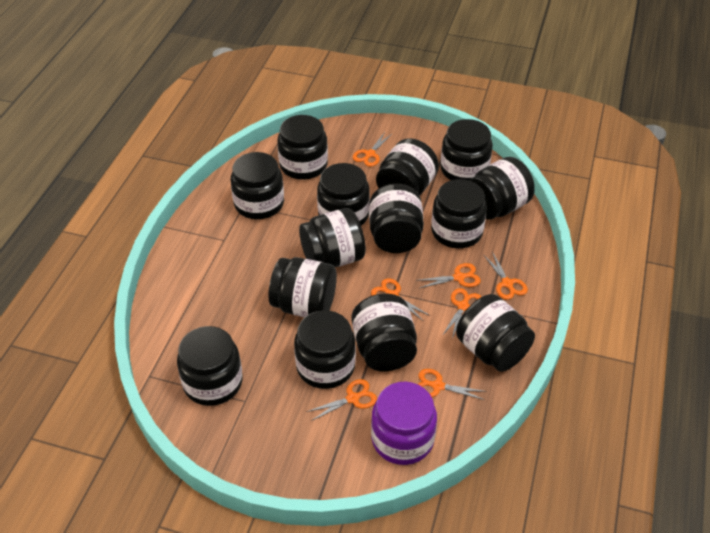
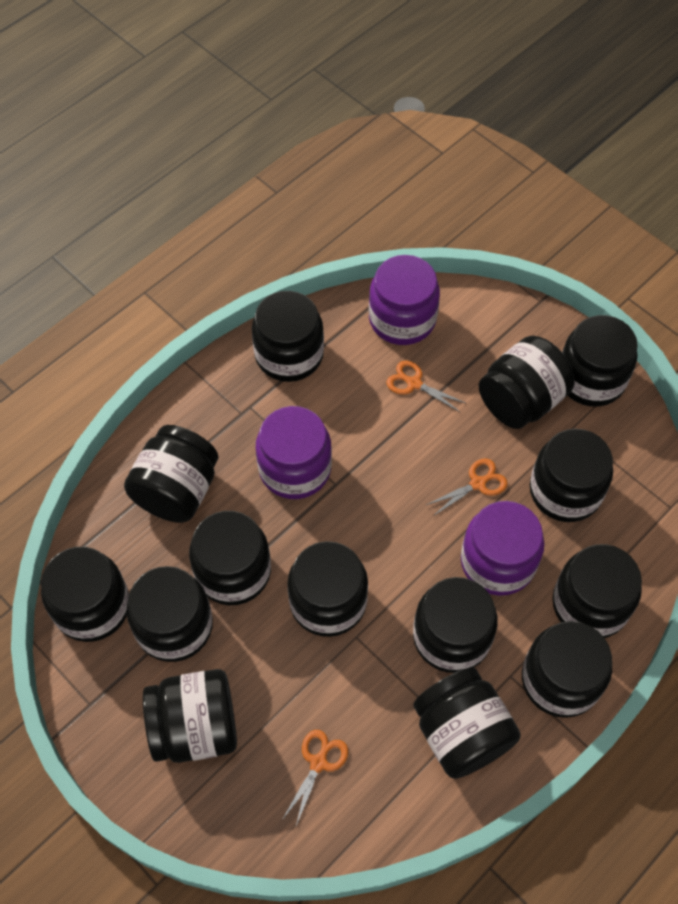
orange scissors: [306,379,377,421] [353,132,393,167] [371,278,430,320] [416,263,481,288] [418,369,487,400] [442,288,481,339] [483,252,528,300] = 7 -> [282,730,348,826] [386,360,467,413] [426,458,508,516] = 3
purple jar: [371,382,437,465] = 1 -> [256,406,332,499] [369,255,440,345] [461,501,544,596] = 3

